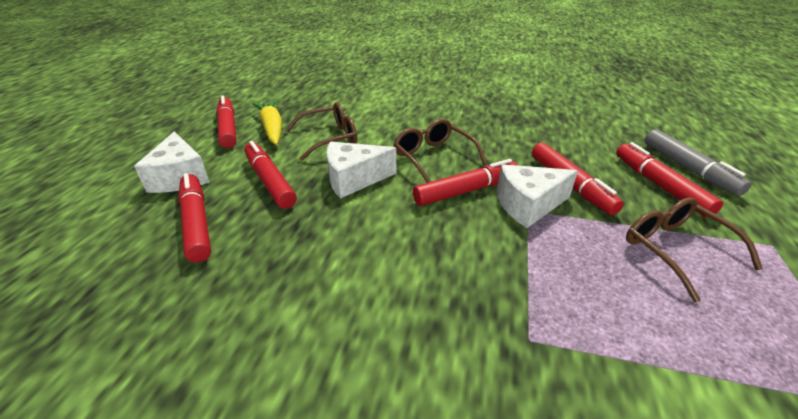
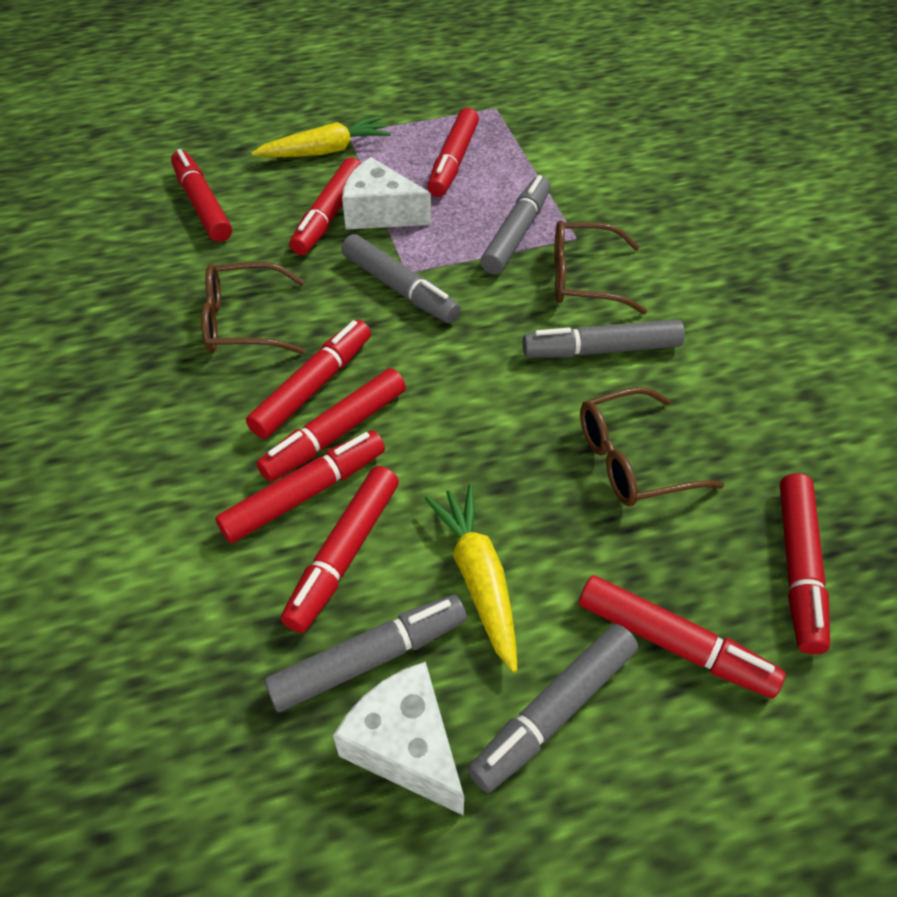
grey marker: [645,129,752,196] = 1 -> [264,595,467,712] [341,234,461,323] [468,624,638,793] [480,175,551,275] [523,319,685,358] = 5
red marker: [178,173,211,263] [217,96,236,148] [244,141,297,209] [413,159,518,206] [532,143,624,215] [616,142,723,218] = 6 -> [171,149,232,242] [215,430,385,543] [246,320,371,439] [256,368,406,482] [281,466,399,633] [290,158,361,255] [427,108,479,197] [579,575,786,699] [780,473,830,654] = 9
white cheese: [134,132,209,193] [326,142,396,198] [497,164,578,228] = 3 -> [333,661,464,815] [342,157,431,230] = 2
yellow carrot: [253,100,282,145] = 1 -> [251,116,391,157] [424,484,517,673] = 2

